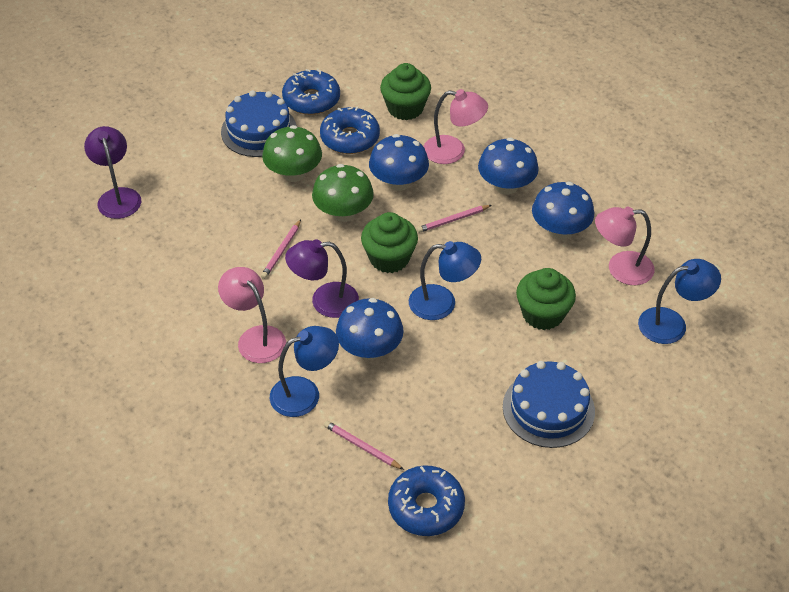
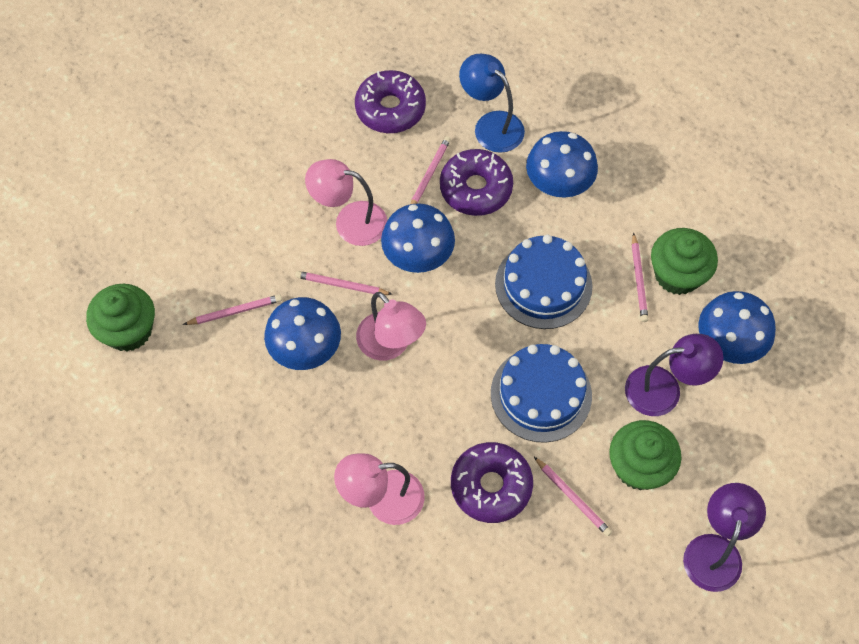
blue donut: [282,69,340,115] [320,107,380,154] [388,465,465,536] = 3 -> none = 0
blue lamp: [270,326,339,417] [409,241,481,320] [638,259,721,344] = 3 -> [459,54,525,153] = 1
green mushroom: [262,125,322,182] [312,164,374,222] = 2 -> none = 0
pink pencil: [261,219,301,279] [324,421,404,470] [417,205,492,233] = 3 -> [183,294,282,325] [295,271,392,295] [411,136,451,204] [534,457,612,536] [632,233,648,322] = 5
purple donut: none = 0 -> [355,70,426,133] [440,149,513,216] [451,442,533,523] = 3

